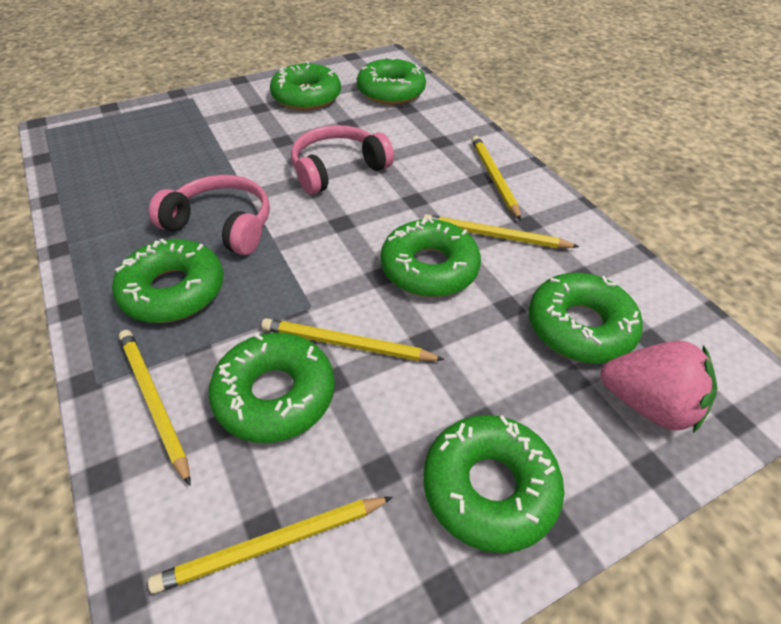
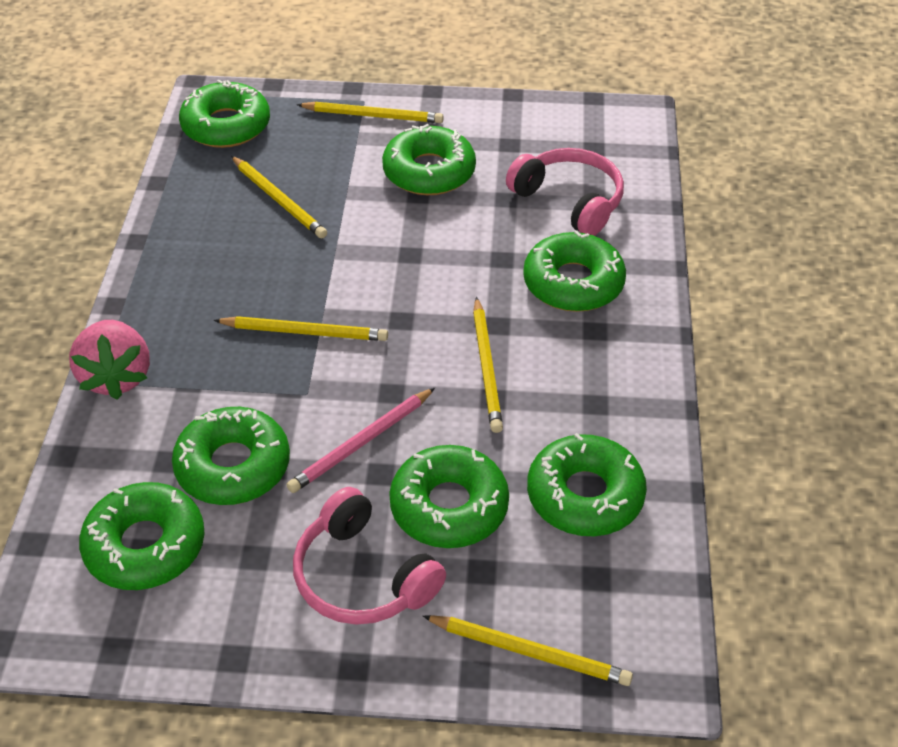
pink pencil: none = 0 -> [286,388,435,493] = 1

